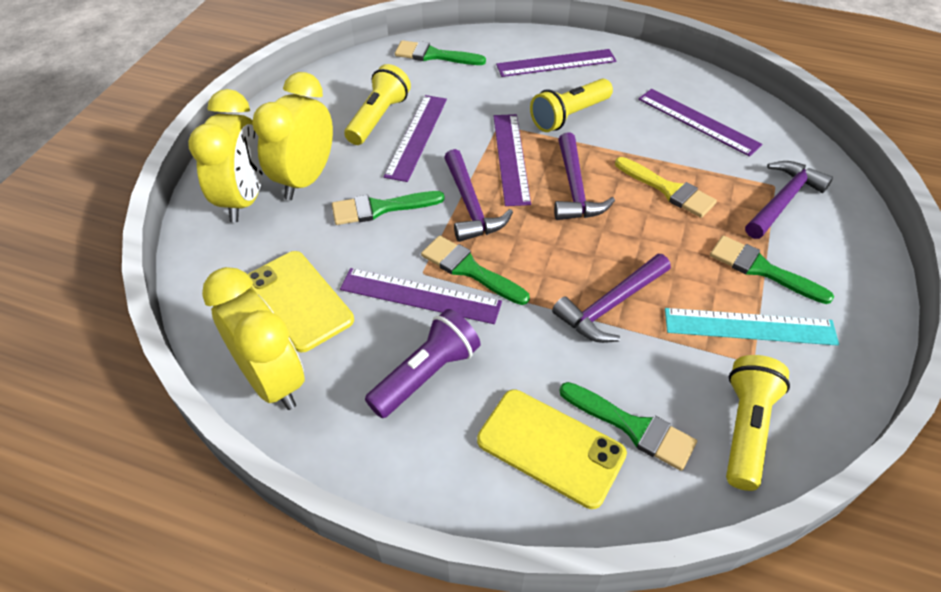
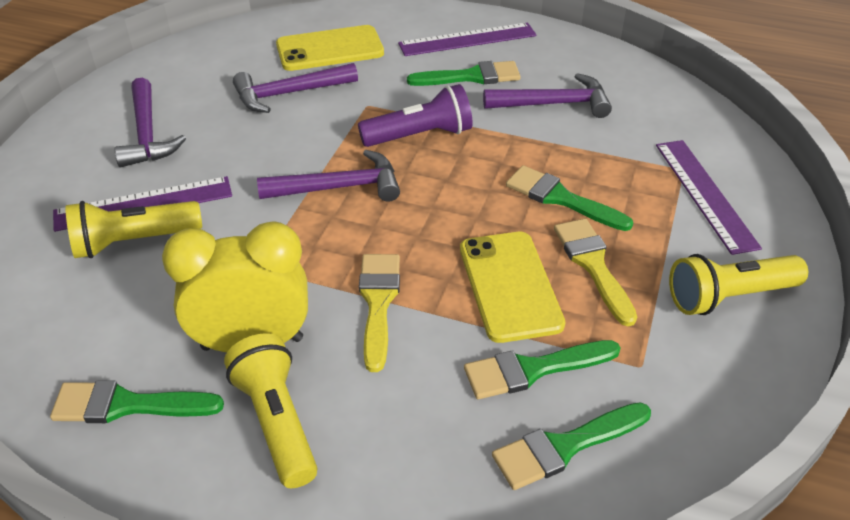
purple ruler: [340,268,502,324] [384,95,447,182] [493,114,531,206] [496,49,616,77] [638,89,762,157] = 5 -> [53,176,232,232] [398,23,537,56] [656,140,762,255] = 3
turquoise ruler: [665,308,839,346] = 1 -> none = 0
yellow brush: [615,157,717,218] = 1 -> [359,254,400,372] [554,218,637,326] = 2
yellow clock: [188,89,263,222] [202,267,305,410] [252,72,333,200] = 3 -> [162,221,308,353] = 1

